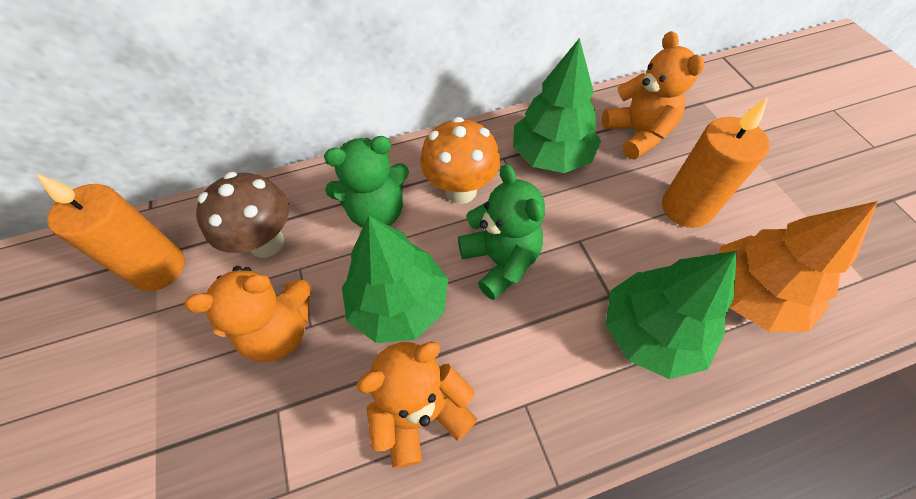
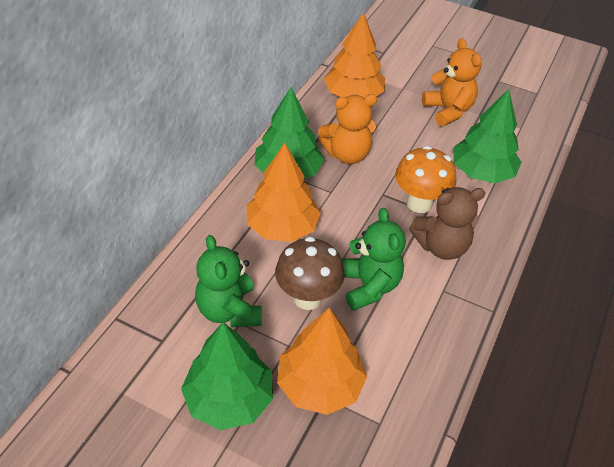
brown teddy bear: none = 0 -> [409,187,485,260] = 1
orange candle: [35,173,185,291] [662,97,770,228] = 2 -> none = 0
orange teddy bear: [185,266,311,362] [356,342,478,468] [602,31,704,159] = 3 -> [318,94,377,164] [422,38,482,126] = 2
orange tree: [718,201,878,332] = 1 -> [247,143,321,242] [277,308,367,415] [324,12,385,98] = 3

